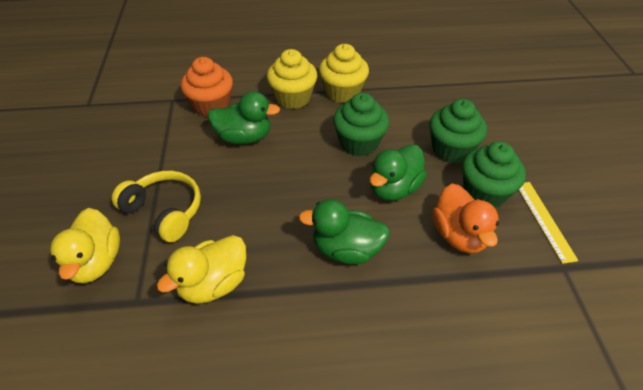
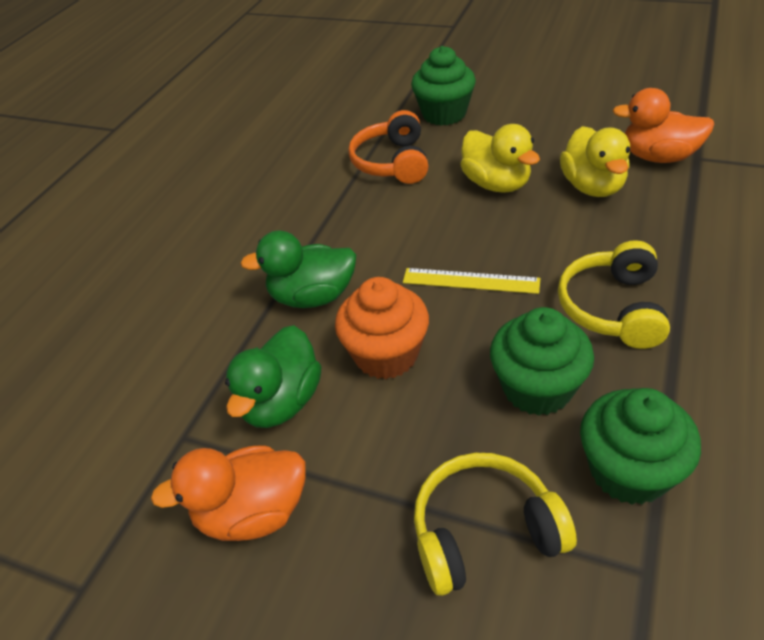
green duck: [208,91,280,144] [298,199,390,264] [370,144,427,201] = 3 -> [225,325,321,428] [240,230,356,308] = 2
orange duck: [432,184,499,253] = 1 -> [151,445,306,541] [612,88,714,163] = 2
orange headphones: none = 0 -> [348,110,428,184] = 1
yellow cupcake: [267,49,317,109] [319,44,369,103] = 2 -> none = 0
yellow headphones: [112,171,201,242] = 1 -> [414,453,577,596] [558,240,670,349] = 2

